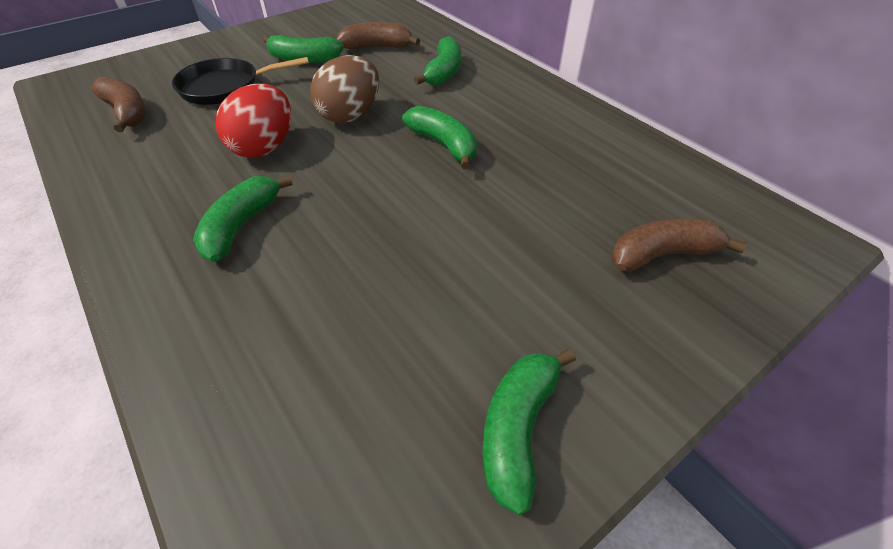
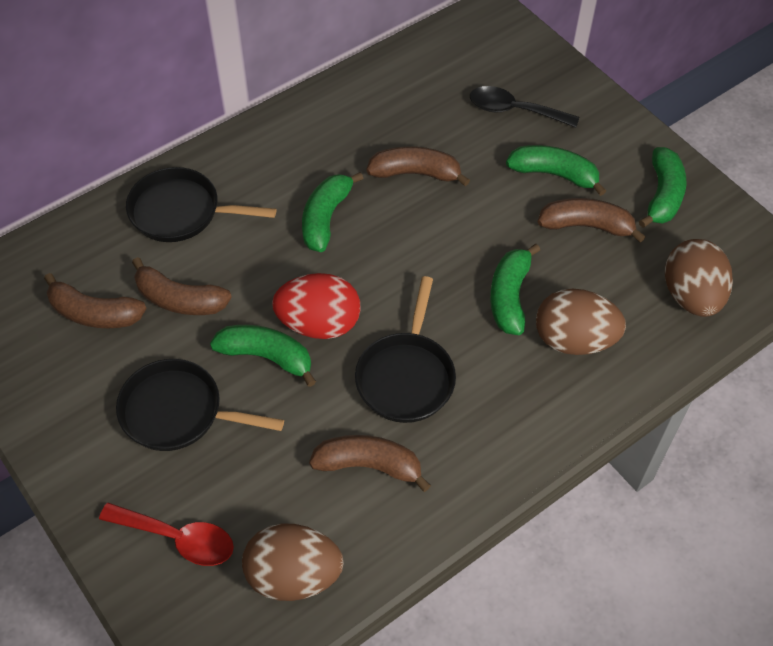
black pan: [172,57,309,105] = 1 -> [116,359,284,451] [126,167,276,242] [355,276,456,423] = 3
black spoon: none = 0 -> [470,86,579,128] = 1
brown banana: [91,77,146,132] [336,22,420,50] [611,219,747,272] = 3 -> [44,273,147,328] [132,257,232,315] [309,435,431,492] [366,146,470,186] [538,198,645,243] = 5
brown egg: [310,55,379,123] = 1 -> [242,524,343,601] [536,289,626,355] [665,239,733,317] = 3
red spoon: none = 0 -> [99,503,234,566] = 1

